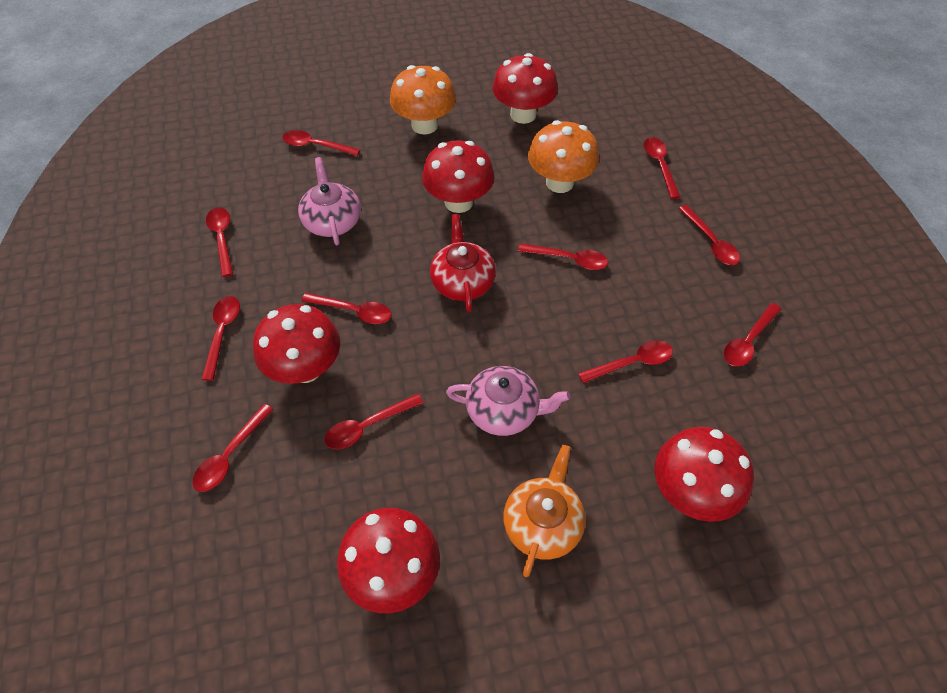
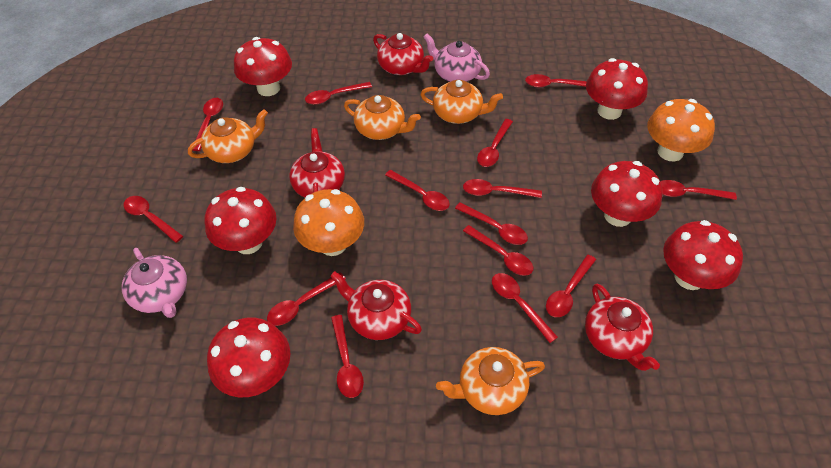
orange teapot: [503,445,586,577] = 1 -> [188,109,268,163] [344,95,421,140] [420,80,503,124] [436,347,545,415] = 4
red mushroom: [253,304,340,384] [337,508,440,613] [422,140,495,213] [492,53,558,124] [655,427,754,522] = 5 -> [204,187,276,254] [207,317,290,397] [234,37,292,96] [586,58,648,120] [591,161,663,227] [663,220,743,290] = 6
red spoon: [193,404,274,492] [201,296,240,381] [206,207,233,277] [282,130,360,156] [301,293,392,324] [324,394,423,450] [518,243,608,270] [578,341,673,383] [644,137,681,199] [679,205,740,265] [723,303,781,367] = 11 -> [124,196,183,243] [193,98,223,151] [267,272,346,326] [305,82,372,105] [331,315,364,398] [385,170,450,211] [455,202,528,245] [463,179,542,198] [463,225,533,276] [477,119,513,167] [492,273,558,343] [525,74,587,87] [546,255,596,317] [660,180,737,200] = 14
red teapot: [430,214,496,312] = 1 -> [289,128,345,197] [330,271,422,340] [373,33,433,75] [585,284,660,371] = 4

